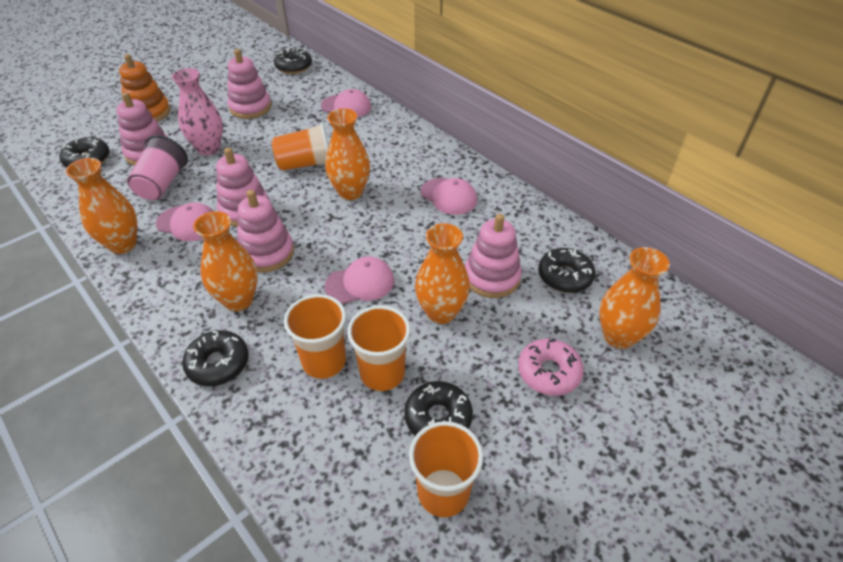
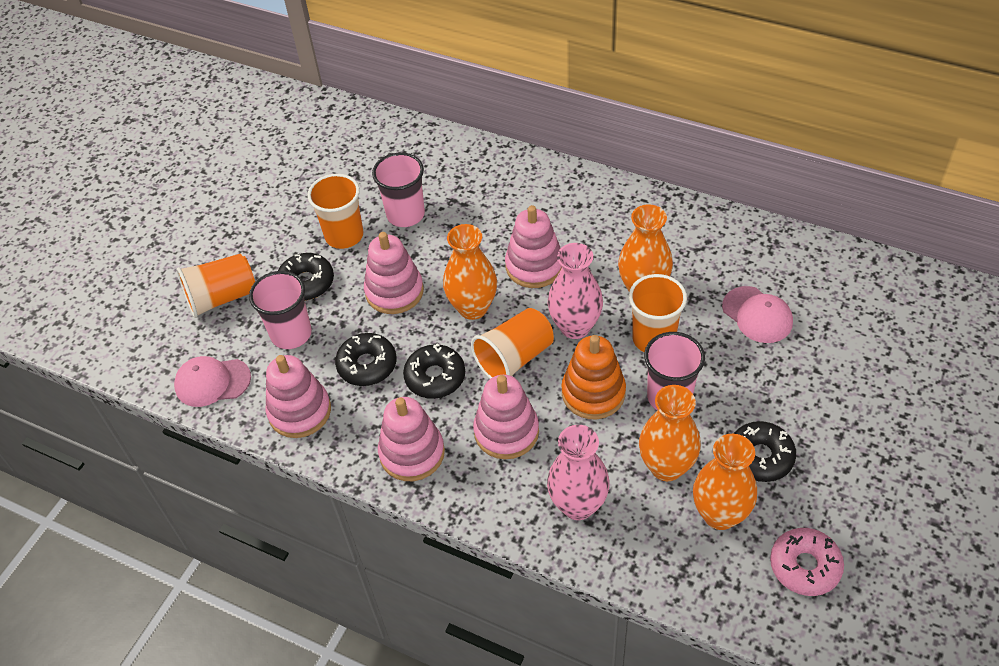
black donut: [59,137,110,167] [182,330,249,386] [274,48,312,74] [404,381,473,436] [538,248,595,293] = 5 -> [278,253,334,301] [335,333,397,386] [403,344,465,399] [733,421,796,482] = 4
orange vase: [66,158,137,254] [193,211,258,311] [325,108,370,200] [415,223,470,324] [599,247,670,349] = 5 -> [443,224,497,320] [618,204,673,291] [639,385,701,481] [693,434,757,530] = 4
pink cap: [156,202,214,241] [321,89,371,117] [324,256,394,304] [421,178,477,215] = 4 -> [174,356,251,407] [722,286,793,343] = 2
pink cup: [127,135,188,200] = 1 -> [249,271,312,349] [372,153,425,227] [644,332,705,410] = 3
pink vase: [172,68,223,155] = 1 -> [547,425,610,520] [548,243,603,339] = 2

